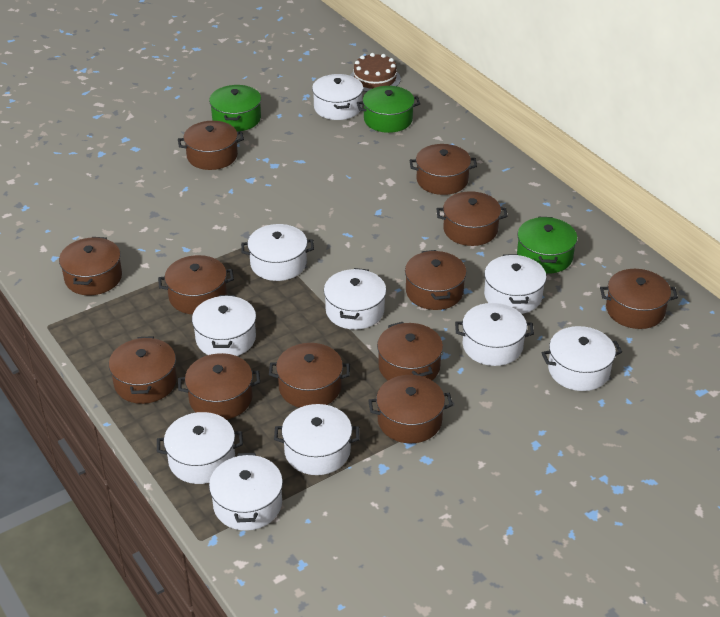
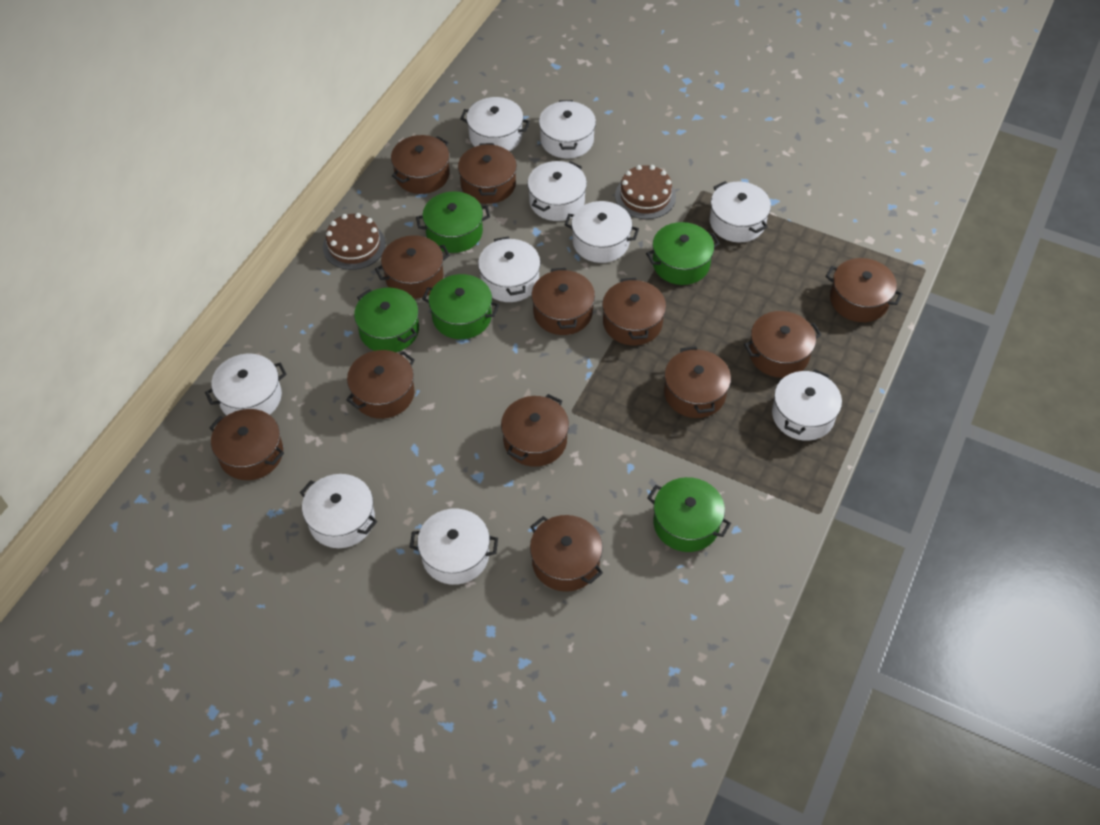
brown cake: [350,53,401,92] = 1 -> [323,213,386,270] [615,165,676,219] = 2
green pot: [209,85,261,132] [357,86,420,133] [517,217,577,274] = 3 -> [354,288,419,352] [416,191,490,253] [422,274,499,339] [646,222,720,285] [647,477,731,552] = 5

